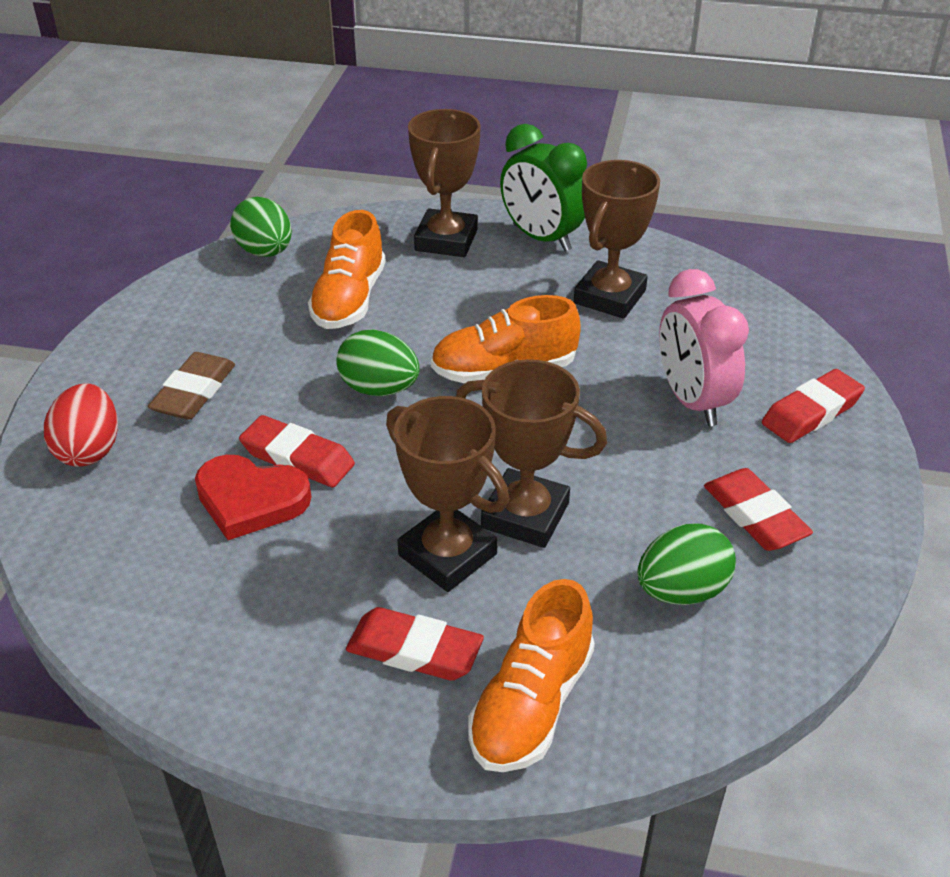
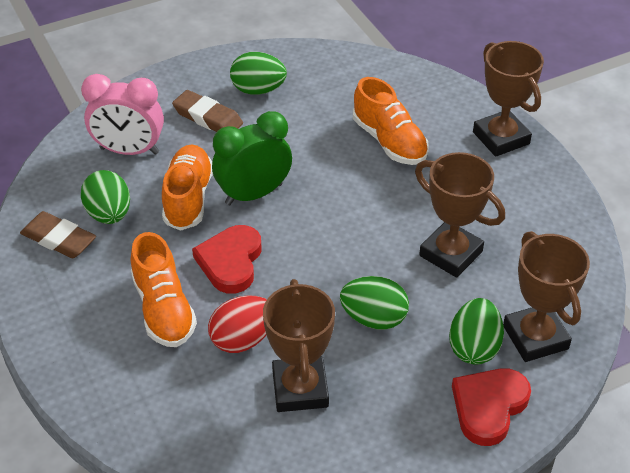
brown eraser: [148,352,235,420] = 1 -> [20,211,96,258] [172,90,243,132] = 2
green egg: [230,197,292,257] [337,329,420,396] [638,524,736,605] = 3 -> [81,170,130,224] [230,52,287,95] [340,276,409,330] [449,298,504,365] = 4
red eraser: [239,415,355,487] [346,607,484,681] [704,468,813,551] [762,369,865,443] = 4 -> none = 0
red heart: [195,455,311,540] = 1 -> [192,225,262,294] [452,368,531,446] = 2

